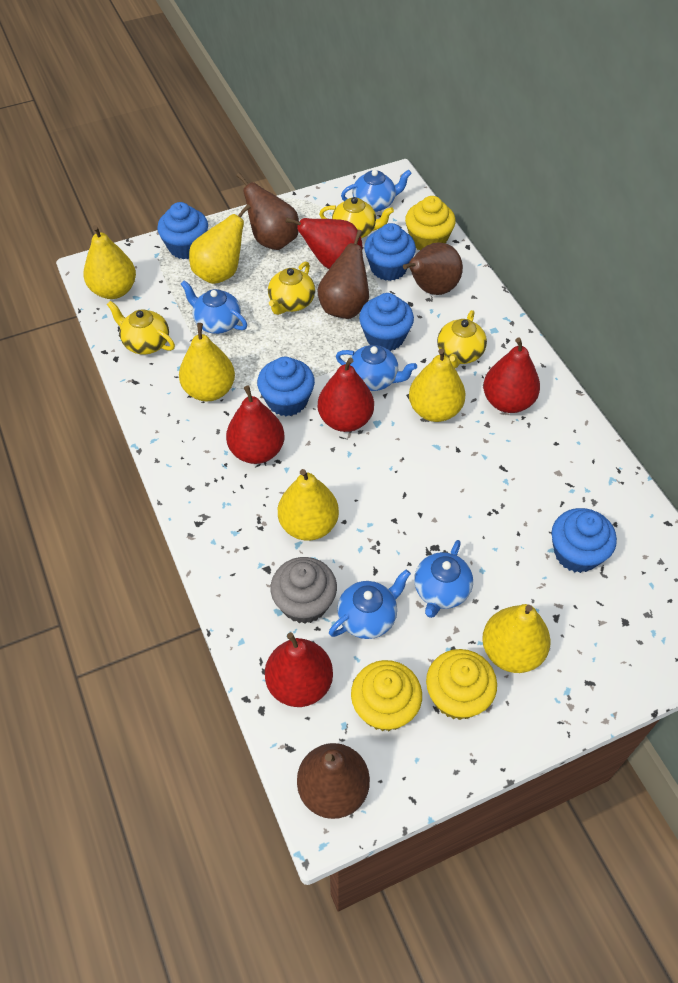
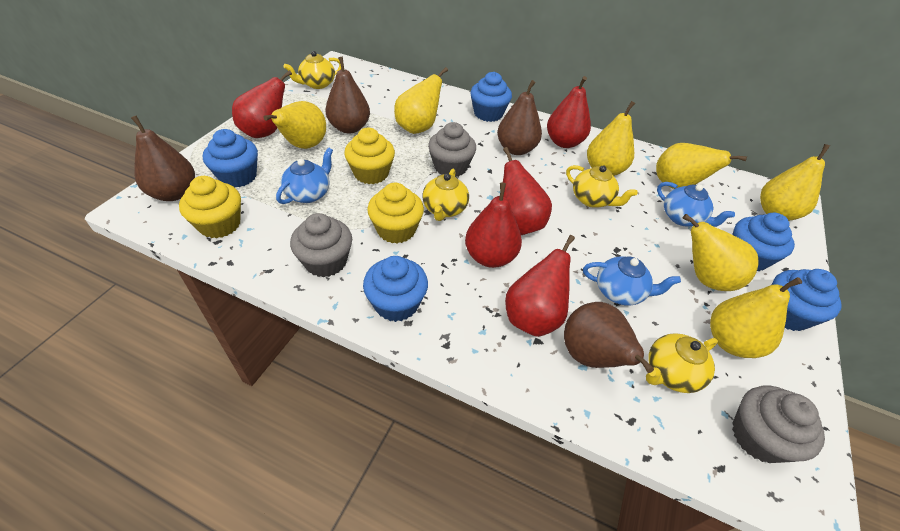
blue teapot: [181,280,247,334] [329,570,411,639] [336,345,417,391] [341,170,412,212] [414,540,473,618] = 5 -> [276,147,333,204] [583,256,681,305] [657,182,735,227] = 3
grey cupcake: [270,557,337,624] = 1 -> [290,213,352,277] [428,122,476,177] [732,386,825,463] = 3
yellow pear: [83,225,136,299] [179,323,235,401] [189,204,251,284] [278,469,339,541] [409,349,466,422] [482,604,551,673] = 6 -> [263,101,326,149] [394,67,448,134] [587,101,635,176] [656,143,747,189] [683,214,758,291] [710,277,802,358] [760,144,830,221] = 7

